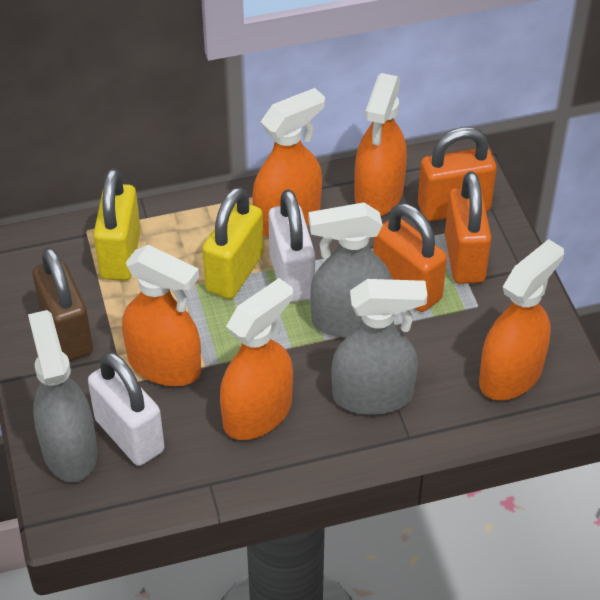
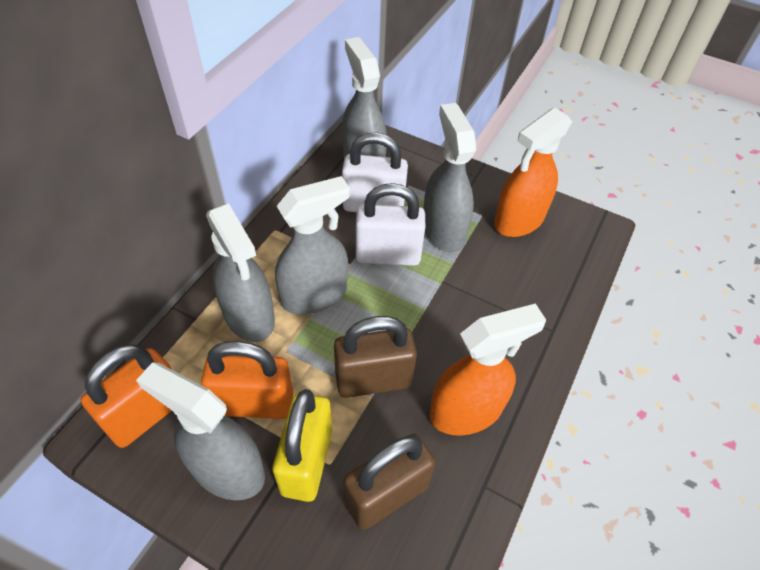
brown padlock: [33,247,93,361] = 1 -> [334,316,417,398] [343,434,436,530] = 2
grey spray bottle: [28,310,97,482] [309,203,392,338] [332,279,428,415] = 3 -> [136,362,265,500] [206,203,275,342] [275,176,350,314] [342,37,387,159] [423,103,477,252] = 5
orange padlock: [373,203,447,312] [418,127,497,221] [445,171,491,284] = 3 -> [81,344,172,448] [201,341,293,419] = 2
orange spray bottle: [122,245,201,386] [220,278,293,440] [252,88,325,237] [354,73,407,216] [479,239,564,400] = 5 -> [430,303,546,435] [494,107,572,237] = 2
yellow padlock: [93,168,141,280] [202,187,264,299] = 2 -> [273,389,332,502] = 1

